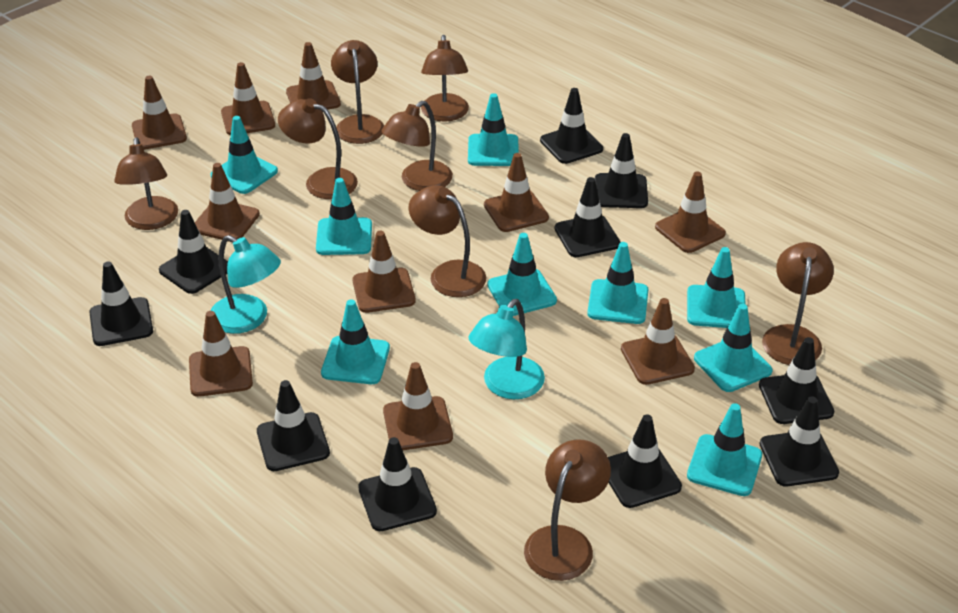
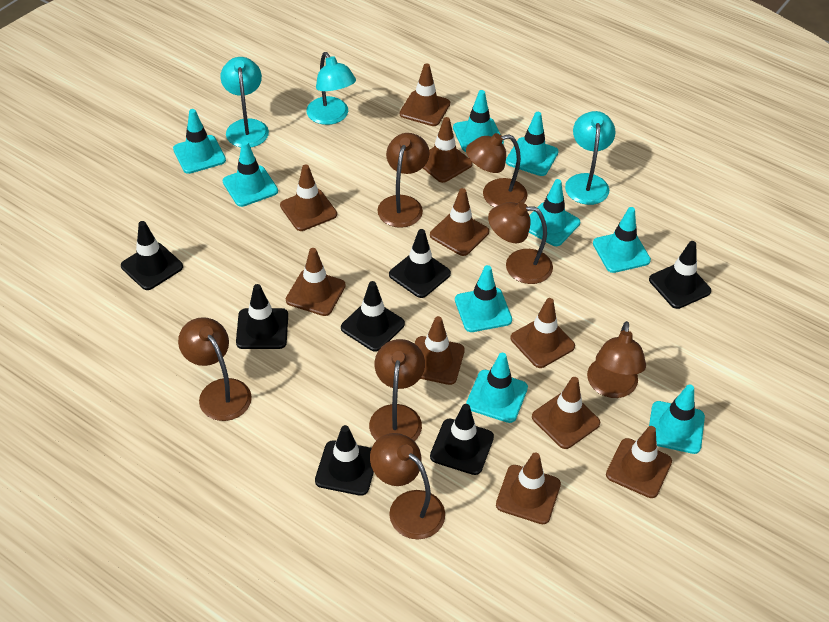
black traffic cone: [89,262,153,346] [159,210,228,294] [257,380,330,471] [358,437,437,531] [540,88,603,164] [554,177,620,257] [595,133,648,208] [608,414,682,508] [759,337,834,424] [760,396,839,487] = 10 -> [121,221,183,290] [236,284,288,349] [315,425,374,496] [341,281,405,352] [389,229,451,298] [430,404,494,475] [649,241,711,309] = 7
brown lamp: [114,137,178,230] [278,98,358,199] [331,40,384,144] [381,101,453,191] [409,185,486,297] [421,35,469,122] [524,440,611,581] [762,242,834,365] = 8 -> [178,317,252,421] [369,339,425,441] [370,433,445,539] [377,133,430,228] [466,133,527,207] [488,202,553,284] [587,321,646,398] = 7
turquoise lamp: [210,235,281,334] [469,299,545,399] = 2 -> [220,57,269,147] [306,52,356,125] [565,111,616,205] = 3

